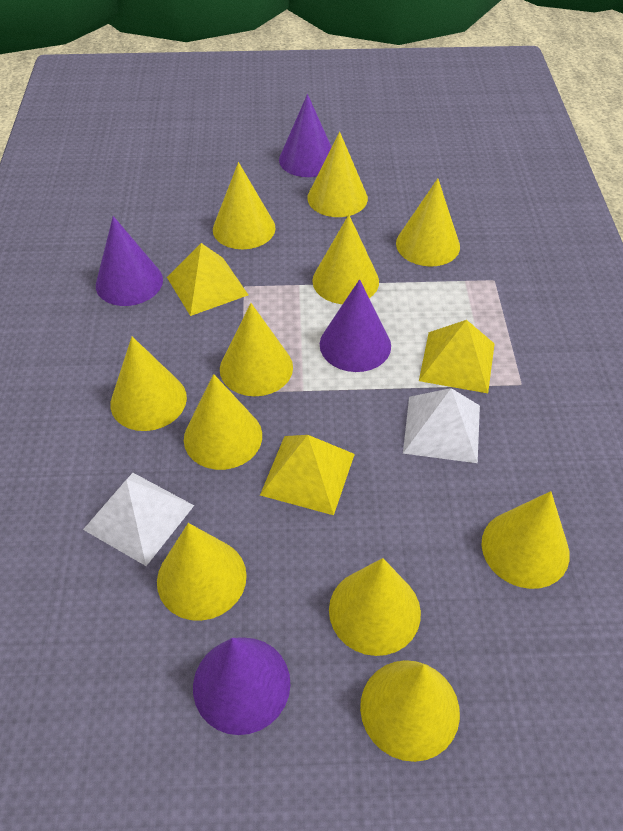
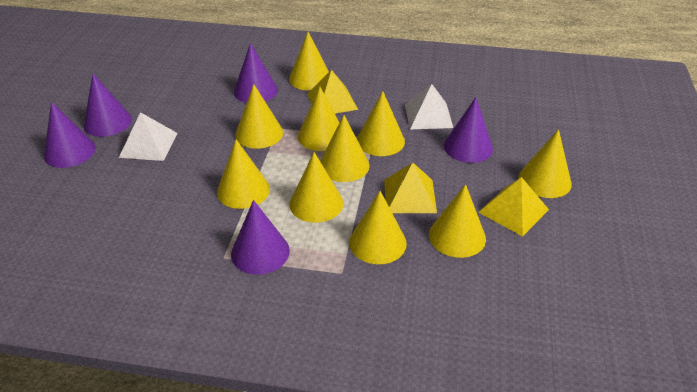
purple cone: [96,216,163,306] [193,638,290,735] [279,94,331,177] [320,279,391,372] = 4 -> [44,102,96,168] [84,74,132,137] [231,200,290,275] [234,43,278,103] [444,97,493,163] = 5
yellow cone: [110,337,187,431] [157,523,247,621] [184,374,262,470] [213,162,276,249] [220,303,293,396] [307,132,368,217] [312,215,379,304] [329,558,421,656] [360,660,460,762] [396,179,460,267] [481,491,570,589] = 11 -> [217,139,270,209] [235,84,283,149] [289,32,329,91] [290,152,343,223] [298,87,339,151] [320,115,370,182] [349,191,407,264] [357,91,405,156] [429,184,486,258] [518,129,572,198] = 10

